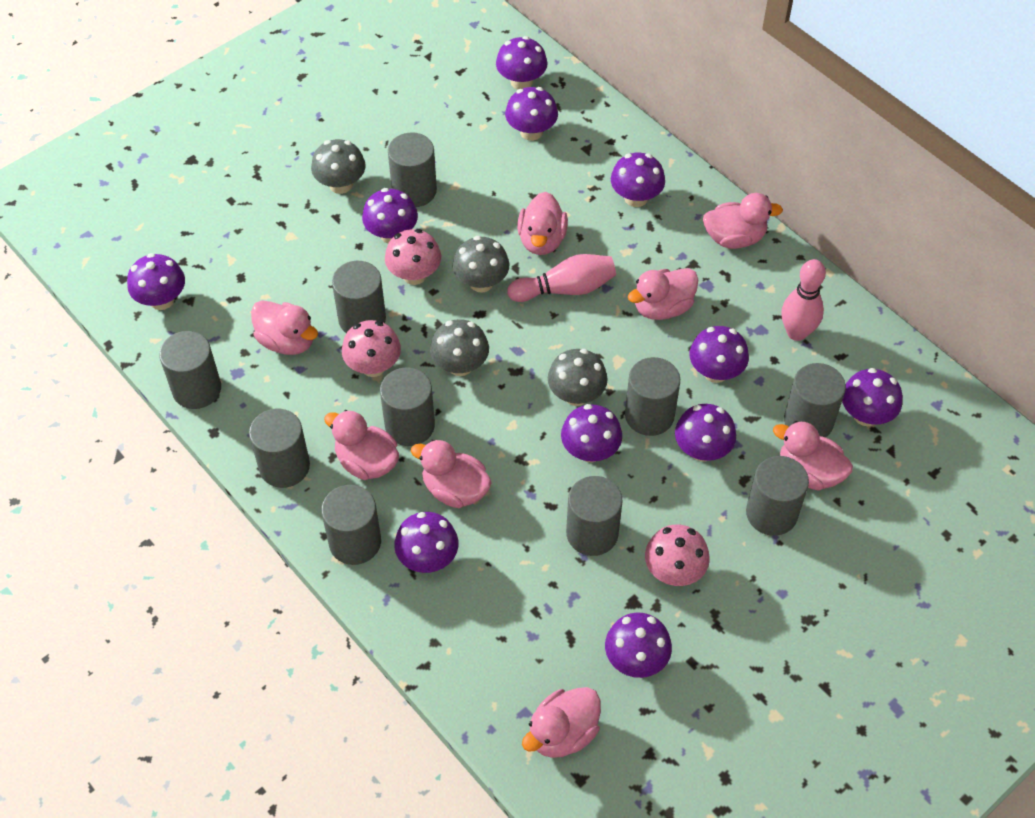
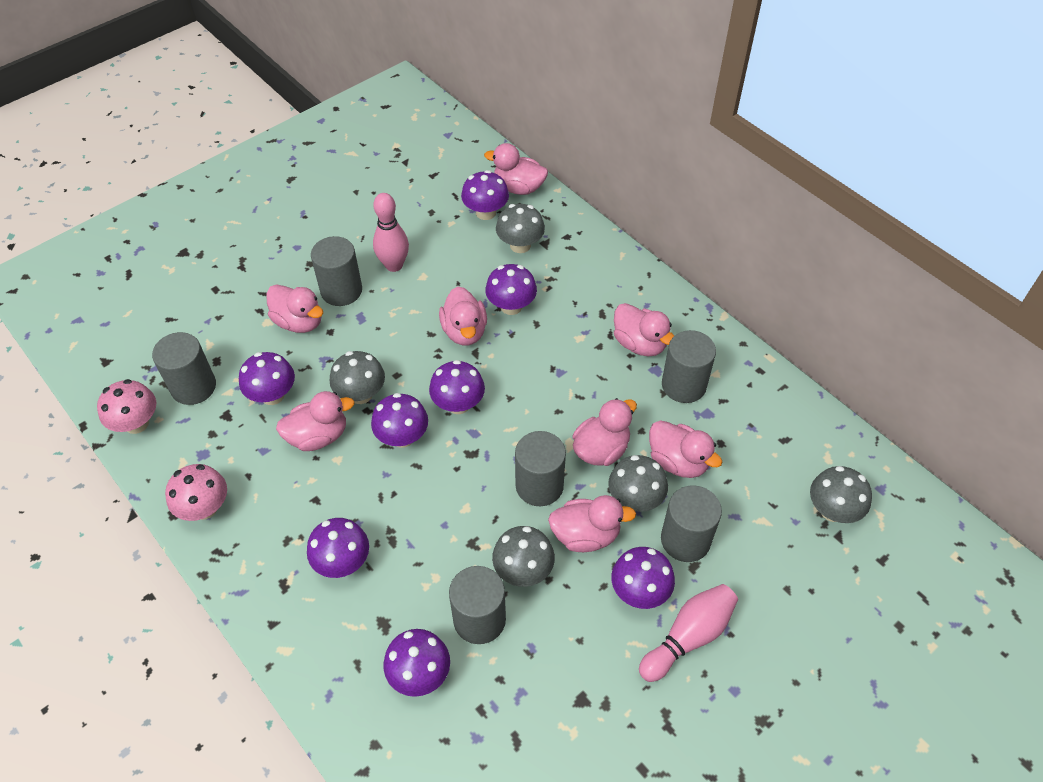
grey cylinder: [159,331,221,409] [249,409,310,488] [321,485,381,565] [332,261,386,333] [380,368,435,446] [388,132,437,207] [566,476,623,556] [625,357,680,436] [746,456,809,536] [784,363,846,437] = 10 -> [152,332,216,405] [311,236,362,306] [449,566,506,644] [515,431,566,506] [661,485,722,562] [662,330,716,403] = 6
grey mushroom: [311,139,366,194] [430,319,489,376] [453,236,509,292] [548,349,608,406] = 4 -> [330,351,385,404] [492,526,555,587] [496,204,545,253] [608,455,668,512] [810,466,872,523] = 5
pink mushroom: [342,320,401,377] [385,229,441,285] [645,524,710,586] = 3 -> [97,379,156,434] [165,464,227,521] = 2
purple mushroom: [127,253,185,310] [362,188,418,243] [394,512,458,573] [496,36,547,90] [505,87,558,141] [561,404,622,463] [605,612,672,678] [611,153,665,207] [675,404,736,462] [690,326,749,383] [842,368,902,426] = 11 -> [239,352,295,405] [307,518,369,578] [371,393,428,448] [383,629,450,697] [429,360,485,414] [461,170,509,220] [485,264,537,315] [611,547,675,609] = 8

